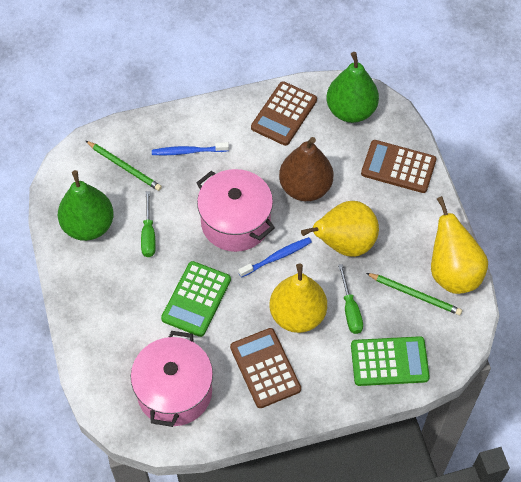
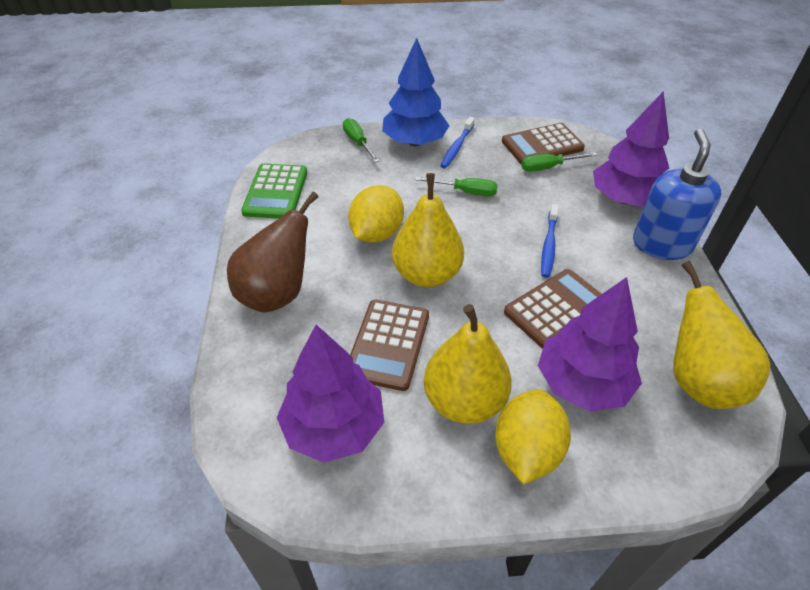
blue soap dispenser: none = 0 -> [633,129,721,260] = 1
blue tree: none = 0 -> [382,38,449,146] = 1
green calculator: [161,261,231,337] [351,336,430,386] = 2 -> [241,163,307,219] = 1
green pear: [58,170,114,241] [326,52,379,123] = 2 -> none = 0
green pencil: [86,141,162,191] [366,273,462,315] = 2 -> none = 0
green screwdriver: [141,191,156,257] [338,264,363,334] = 2 -> [343,118,379,163] [415,177,498,196] [521,152,597,172] = 3
pink pot: [131,331,213,427] [196,169,275,252] = 2 -> none = 0
purple tree: none = 0 -> [277,325,384,463] [538,277,642,411] [593,92,669,207] = 3
yellow lemon: none = 0 -> [348,185,404,243] [495,389,571,485] = 2

